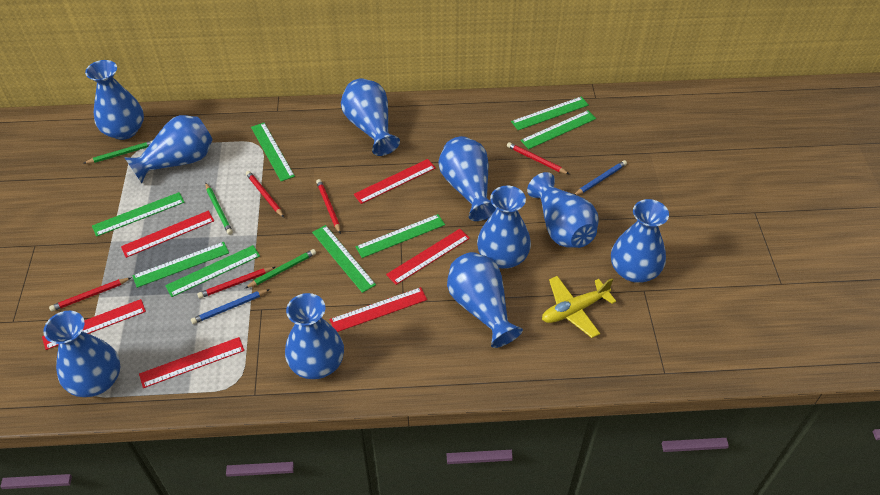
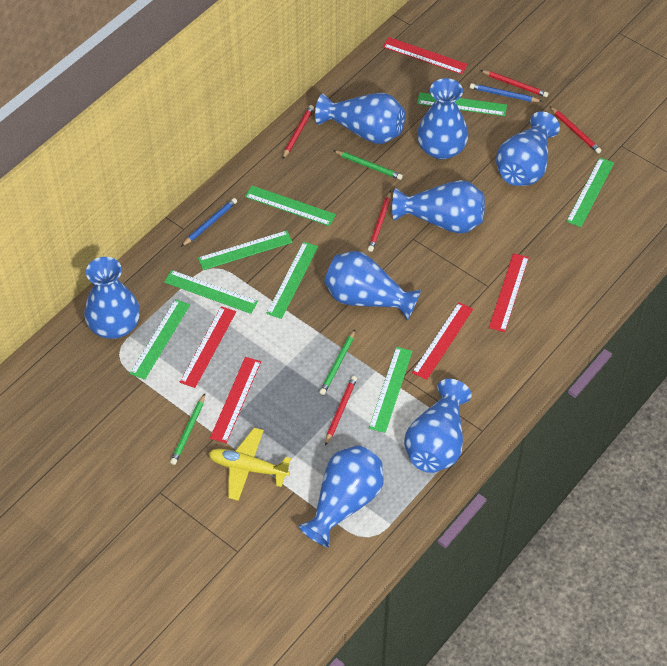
blue vase: [43,311,120,397] [85,60,144,140] [124,115,213,183] [285,293,344,379] [341,78,400,156] [438,136,497,221] [447,252,523,348] [477,186,531,269] [527,172,598,248] [611,199,669,283] = 10 -> [84,257,140,339] [298,445,384,547] [315,93,405,144] [324,251,421,321] [392,180,485,234] [404,379,472,473] [417,78,468,160] [496,111,560,186] = 8
red ruler: [42,299,146,350] [121,211,214,258] [139,337,244,388] [330,287,427,332] [353,159,436,204] [386,229,470,285] = 6 -> [180,306,236,388] [210,357,261,443] [383,37,468,74] [412,302,473,380] [489,253,529,332] = 5

